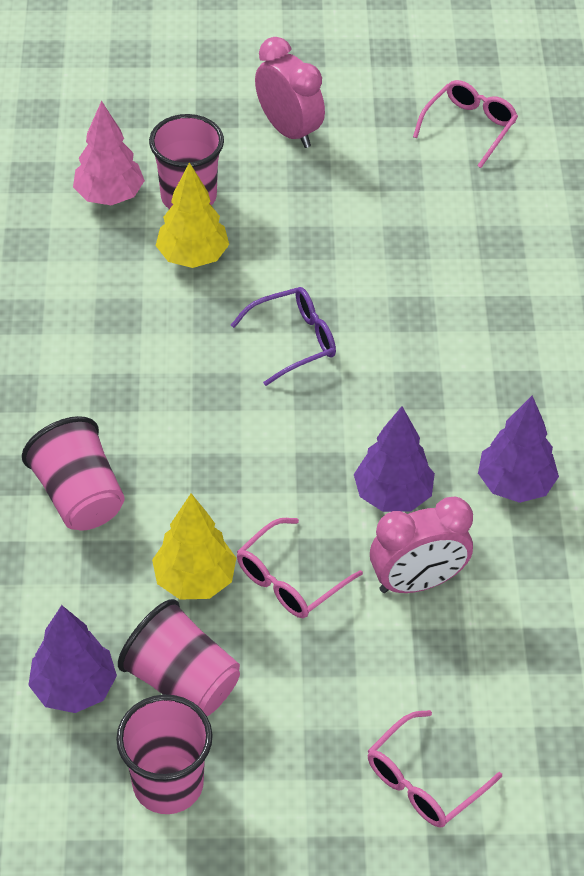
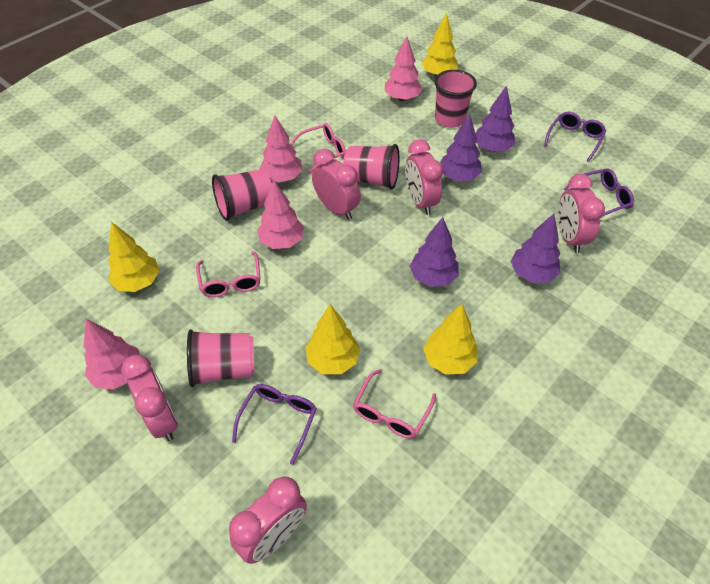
pink clock: [255,37,325,148] [370,497,473,593] = 2 -> [121,355,178,441] [229,476,307,564] [312,149,361,220] [405,139,443,215] [558,174,605,253] = 5
pink tree: [73,101,145,205] = 1 -> [84,319,140,389] [257,180,304,249] [259,115,303,183] [385,36,423,101] = 4
purple glasses: [231,287,336,386] = 1 -> [232,384,317,465] [544,112,606,162] [564,168,634,217] = 3
purple tree: [28,605,117,713] [354,406,435,512] [478,396,559,503] = 3 -> [410,217,459,287] [440,114,482,181] [475,85,515,152] [511,214,560,283] = 4
yellow tree: [152,493,236,600] [156,162,229,268] = 2 -> [108,222,159,292] [306,304,360,374] [422,12,458,76] [423,304,478,375] = 4

